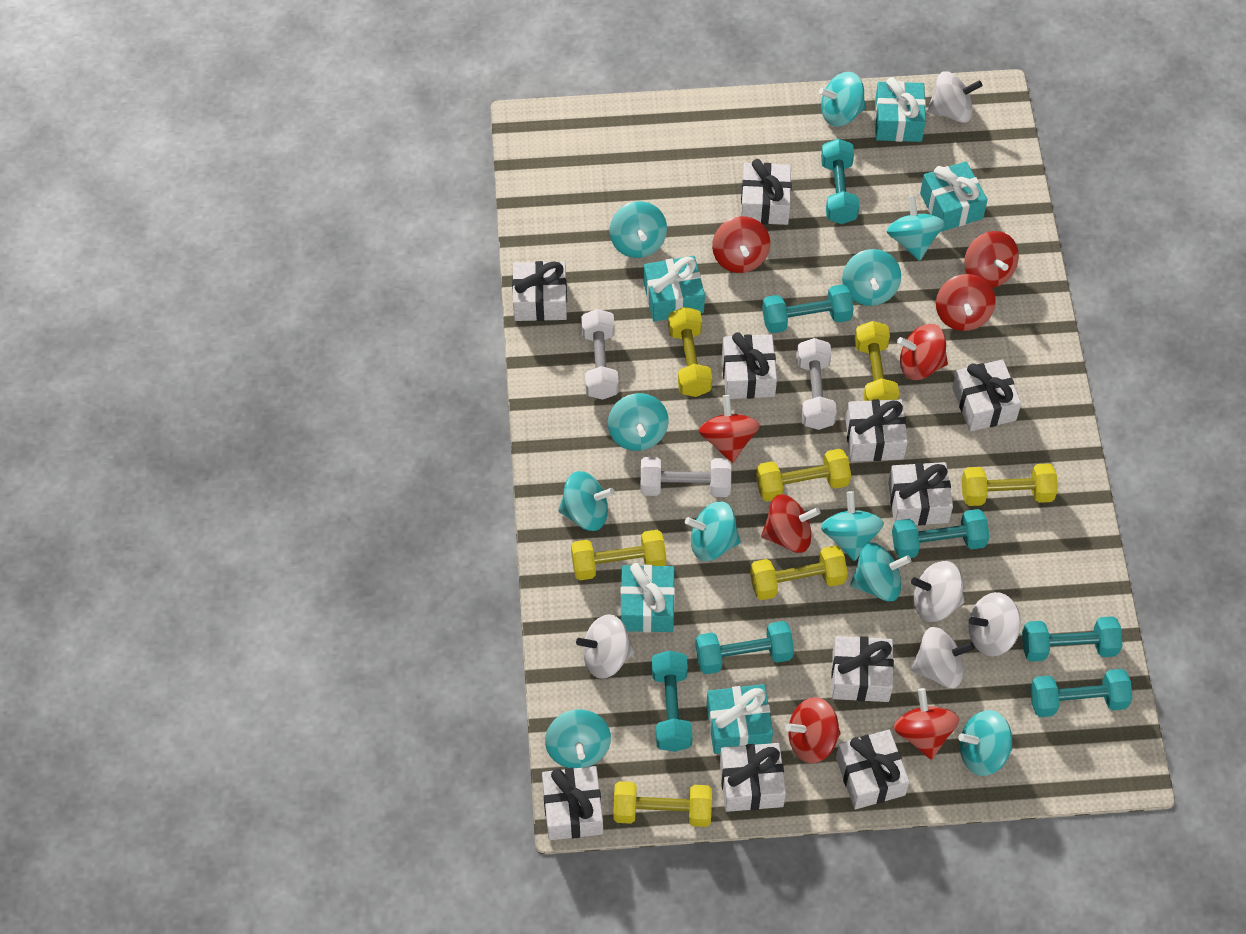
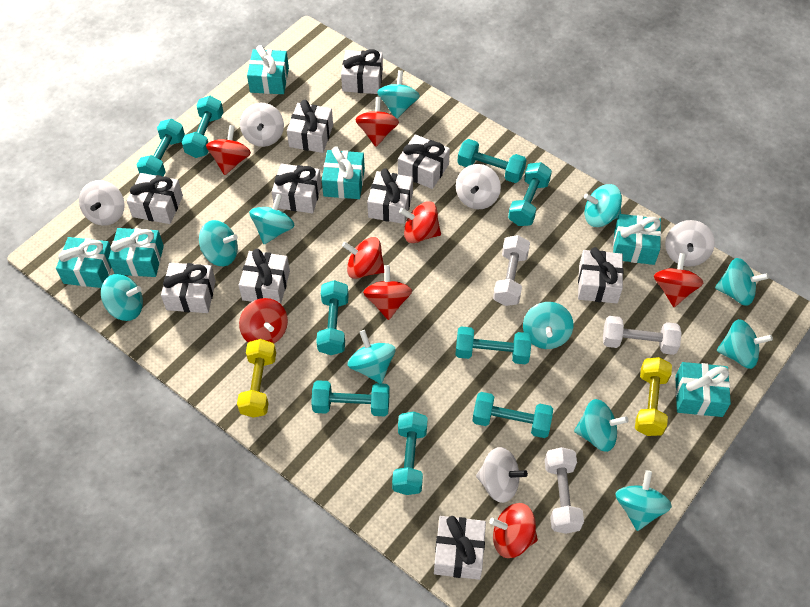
turquoise dumbbell: [652,651,693,752] [695,621,794,674] [762,284,854,333] [821,139,859,224] [892,509,989,558] [1022,616,1123,662] [1030,669,1132,717] = 7 -> [137,119,185,176] [182,96,223,158] [311,380,390,416] [316,280,349,355] [392,411,428,495] [455,326,531,365] [457,139,526,183] [472,392,553,438] [508,162,552,226] = 9
turquoise gift: [620,563,675,632] [643,256,705,322] [706,684,773,754] [875,77,926,142] [920,161,988,232] = 5 -> [56,237,111,288] [108,228,164,277] [247,45,289,94] [322,146,365,199] [613,214,661,265] [675,362,731,417] = 6
yellow dumbbell: [571,530,666,580] [613,781,712,827] [668,307,712,397] [750,545,848,600] [756,449,851,502] [855,321,899,401] [962,463,1058,506] = 7 -> [237,339,276,418] [635,357,672,436] = 2

